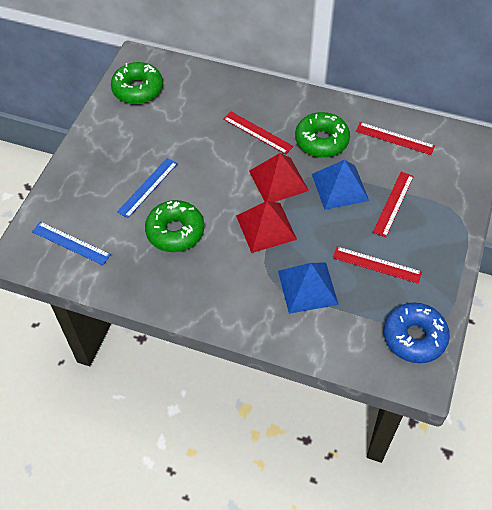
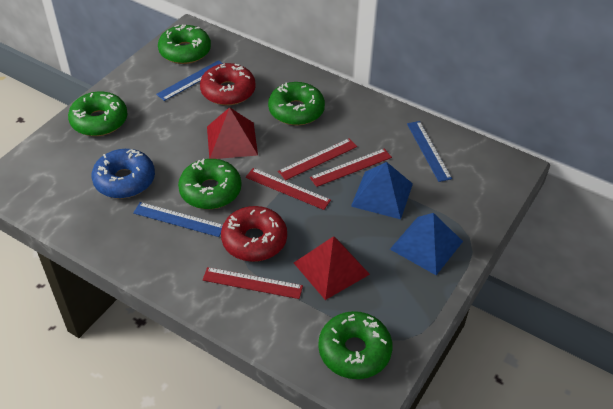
blue ruler: [32,222,111,265] [117,158,178,218] = 2 -> [133,202,223,237] [156,60,223,101] [407,121,452,182] = 3
green donut: [111,62,163,104] [145,200,204,252] [295,112,350,158] = 3 -> [68,92,128,136] [158,24,211,64] [178,159,241,209] [268,82,325,126] [318,311,393,379] = 5
red donut: none = 0 -> [200,63,256,106] [221,206,287,262] = 2

